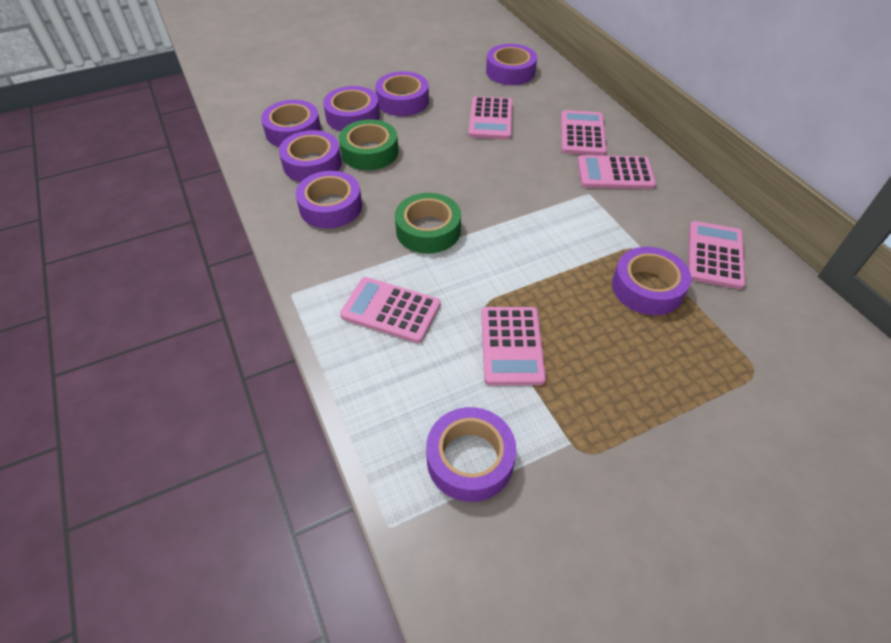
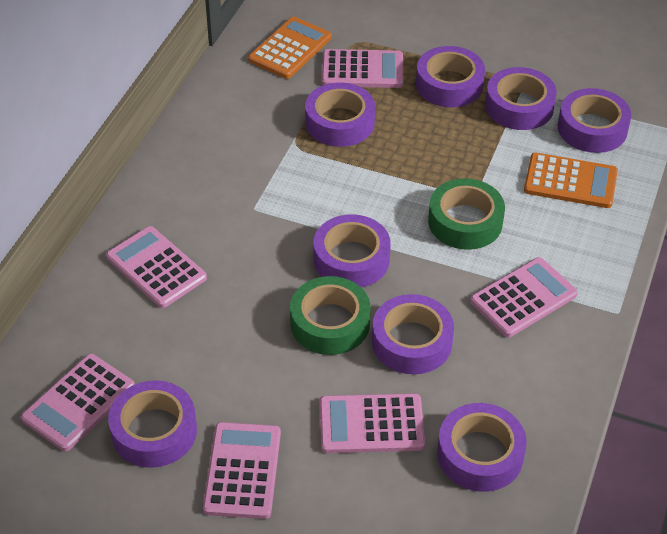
orange calculator: none = 0 -> [248,17,332,79] [524,153,618,208] = 2

